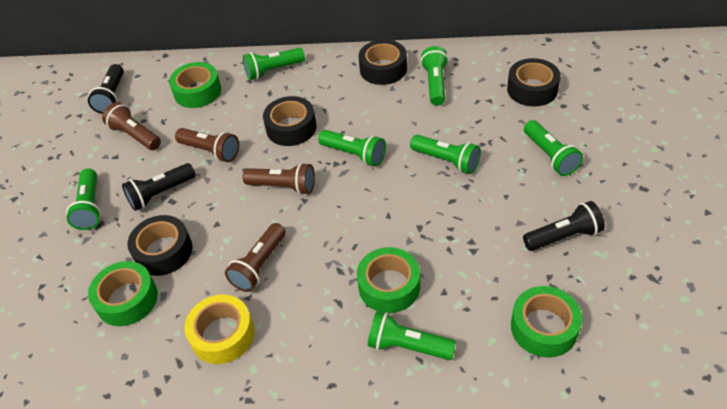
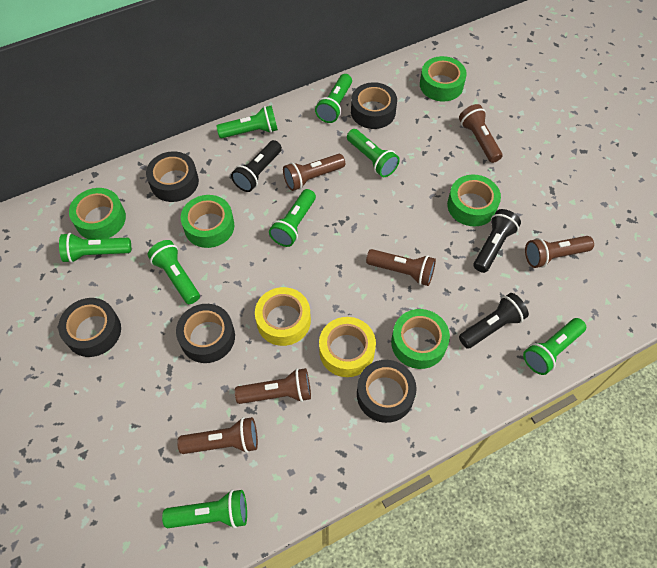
black tape: [128,215,192,276] [263,96,316,146] [359,40,407,85] [507,58,561,106] = 4 -> [58,298,121,357] [146,151,199,202] [176,304,235,363] [351,82,397,129] [357,360,417,423] = 5
brown flashlight: [102,102,161,150] [175,128,239,162] [225,223,286,292] [243,163,315,195] = 4 -> [177,417,258,454] [235,368,311,404] [283,154,345,191] [366,249,436,286] [459,104,502,163] [525,236,594,268] = 6
green flashlight: [66,168,101,230] [243,48,305,80] [318,130,386,167] [368,312,456,360] [410,135,481,174] [420,46,449,106] [524,120,583,176] = 7 -> [59,233,131,263] [147,240,200,304] [162,490,247,528] [216,105,278,138] [269,189,316,247] [315,74,352,123] [347,129,400,177] [523,318,586,375] = 8
green tape: [88,261,158,326] [169,62,221,108] [357,247,420,313] [511,286,582,358] = 4 -> [69,188,126,239] [181,195,234,248] [391,309,450,369] [420,56,467,101] [447,175,501,226] = 5
yellow tape: [184,294,255,364] = 1 -> [255,287,311,346] [319,317,376,377] = 2

